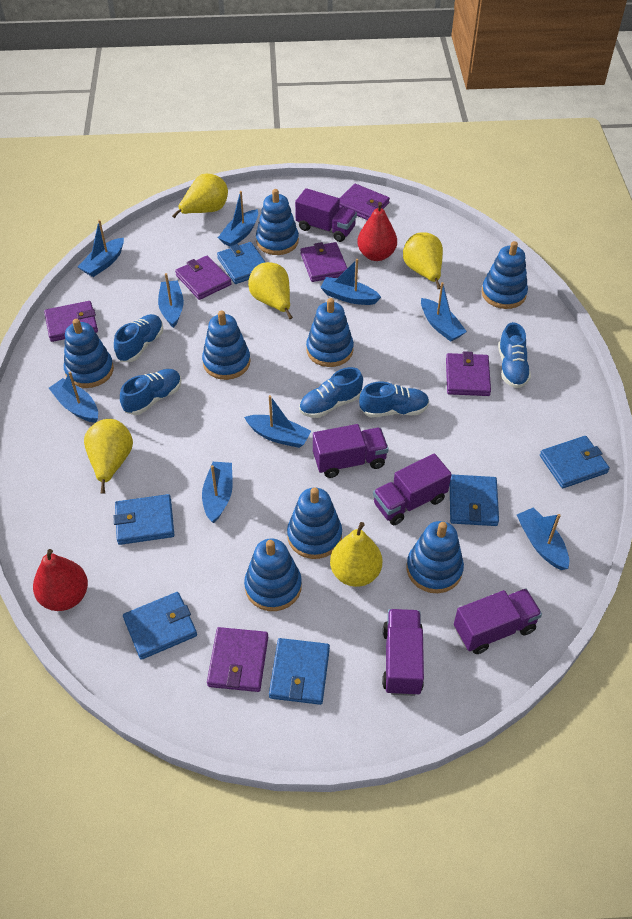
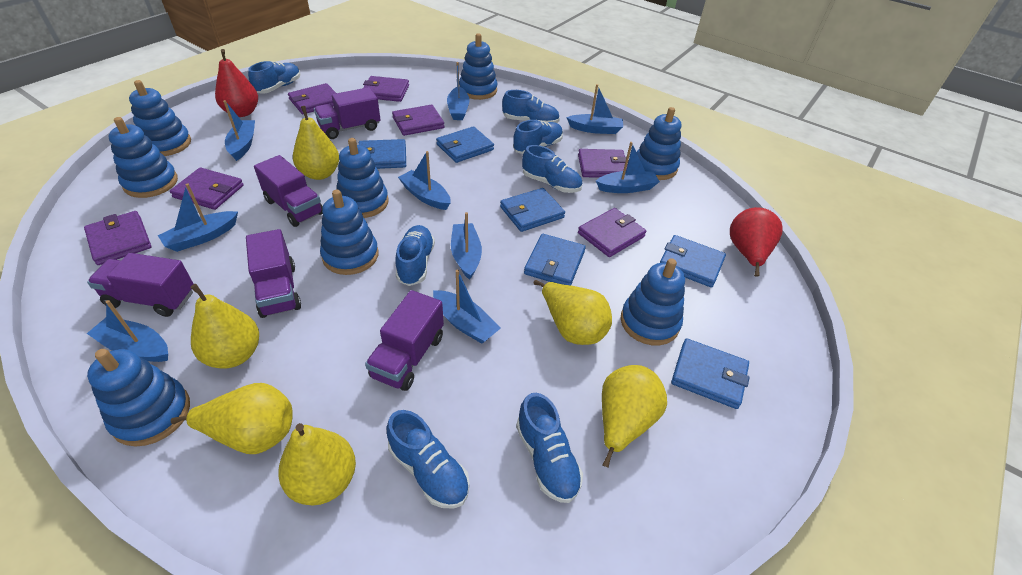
blue shoe: [114,314,163,362] [120,369,182,415] [299,367,363,418] [359,381,429,417] [498,322,531,388] = 5 -> [248,61,300,94] [386,410,470,509] [395,225,435,286] [502,90,560,123] [513,120,563,154] [516,393,583,503] [522,145,582,193] = 7
purple wallet: [44,301,98,342] [175,256,232,300] [207,627,268,692] [300,242,347,282] [339,184,390,220] [446,351,491,396] = 6 -> [84,211,151,265] [170,168,243,210] [288,83,336,114] [363,76,409,102] [392,105,444,136] [578,149,627,178] [578,208,646,257] = 7
yellow pear: [84,419,133,494] [172,173,228,218] [248,262,293,319] [330,522,382,587] [403,232,443,289] = 5 -> [171,383,293,454] [190,284,259,369] [278,423,356,505] [293,106,339,180] [533,280,612,345] [602,365,667,468] = 6

